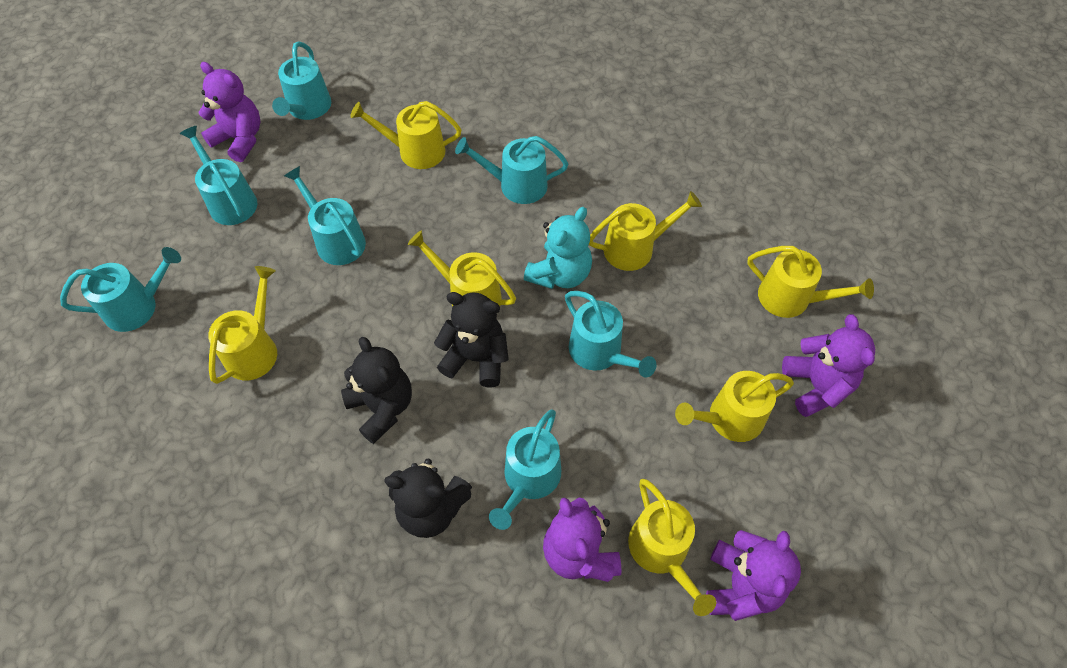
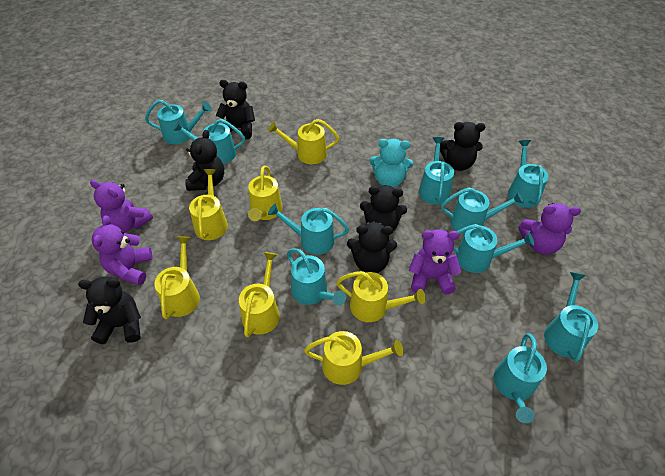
black teddy bear: [341,337,412,444] [384,459,472,538] [434,292,509,387] = 3 -> [78,276,141,344] [185,130,224,191] [216,80,255,139] [347,221,397,273] [360,185,407,231] [440,122,485,171] = 6
turquoise watering can: [60,247,181,332] [180,126,257,225] [272,41,331,120] [284,166,366,265] [455,136,568,204] [489,410,561,530] [565,291,656,378] = 7 -> [145,100,212,144] [173,119,245,164] [268,204,349,255] [287,249,346,306] [419,137,454,205] [441,187,524,234] [454,224,534,273] [494,333,547,423] [508,140,549,208] [544,272,598,362] = 10

